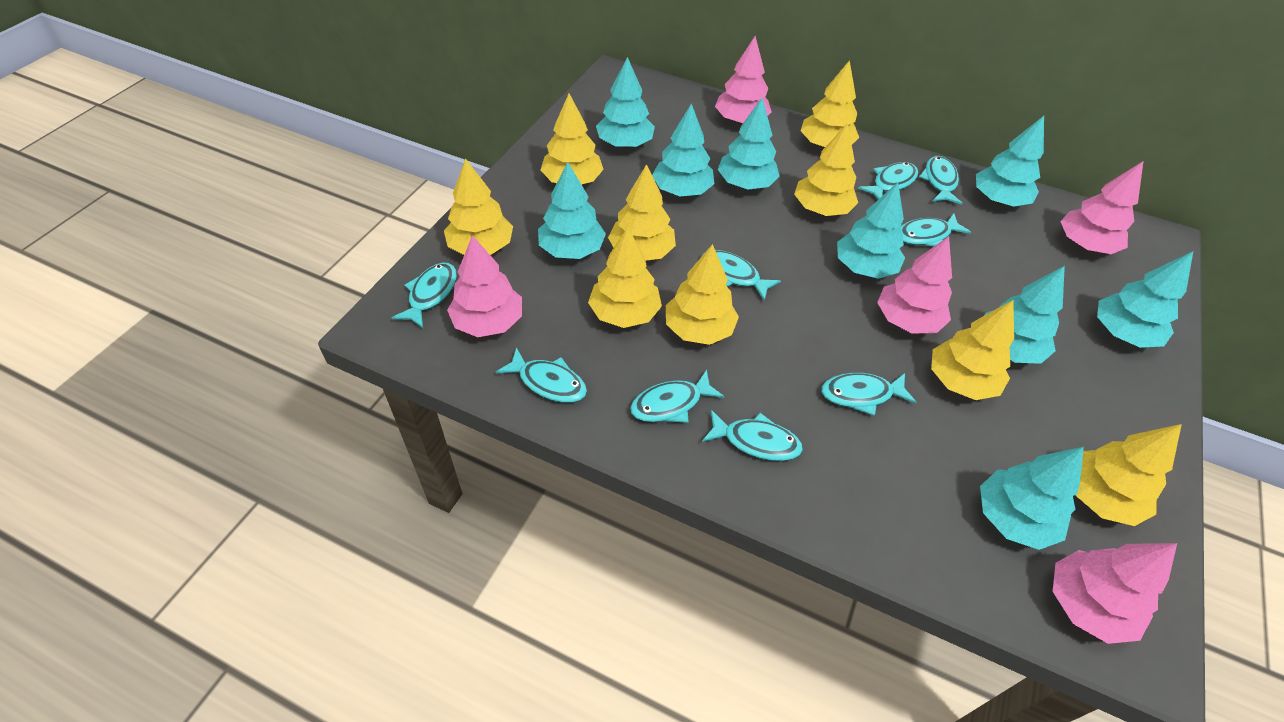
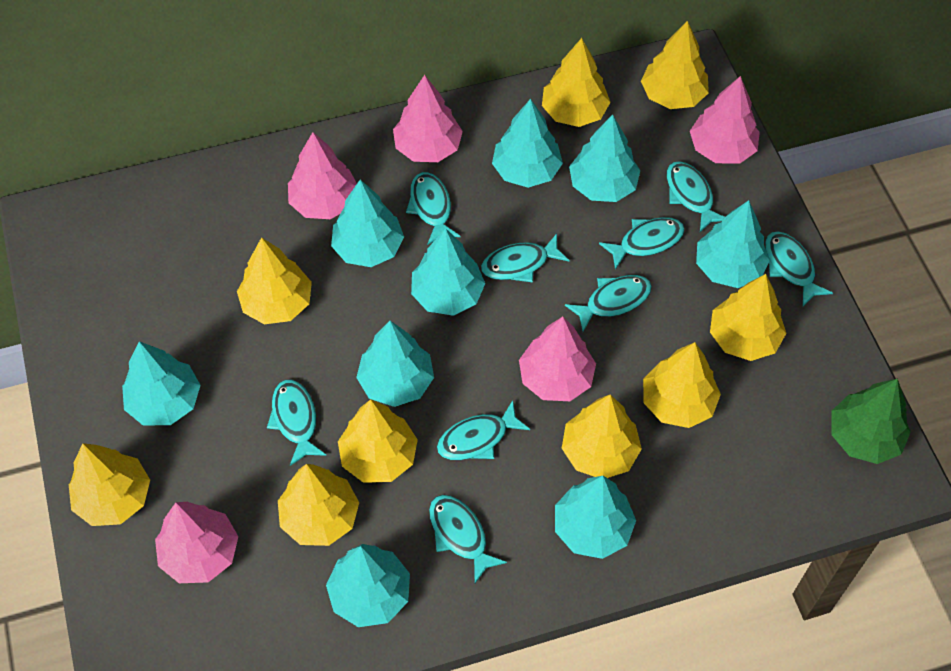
green tree: none = 0 -> [832,378,911,464] = 1

